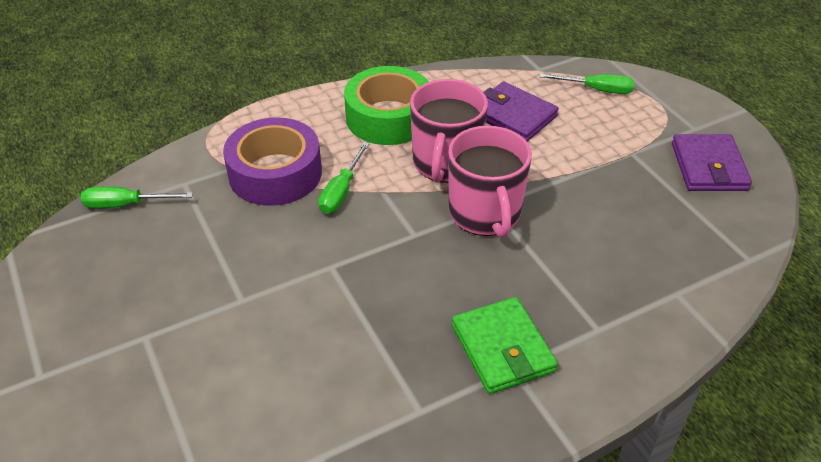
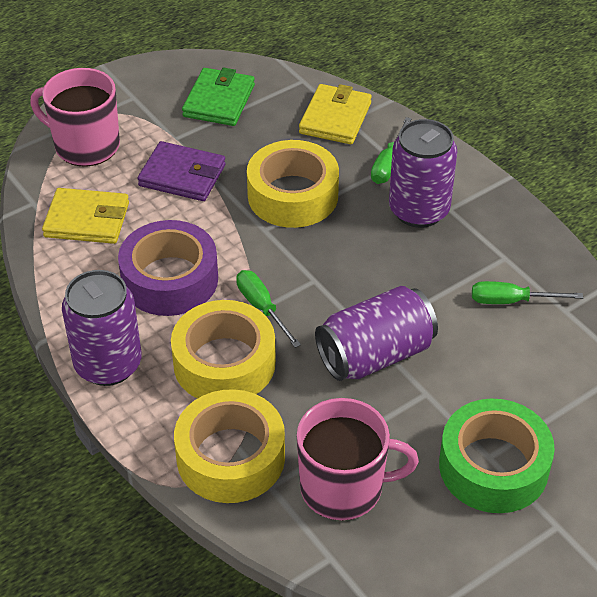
purple can: none = 0 -> [62,270,142,386] [315,286,438,381] [389,119,457,228] = 3
purple wallet: [483,81,559,142] [672,134,752,191] = 2 -> [138,141,226,201] = 1
yellow tape: none = 0 -> [171,300,276,399] [174,389,285,503] [247,140,339,228] = 3
yellow wallet: none = 0 -> [42,188,129,244] [299,84,372,144] = 2

